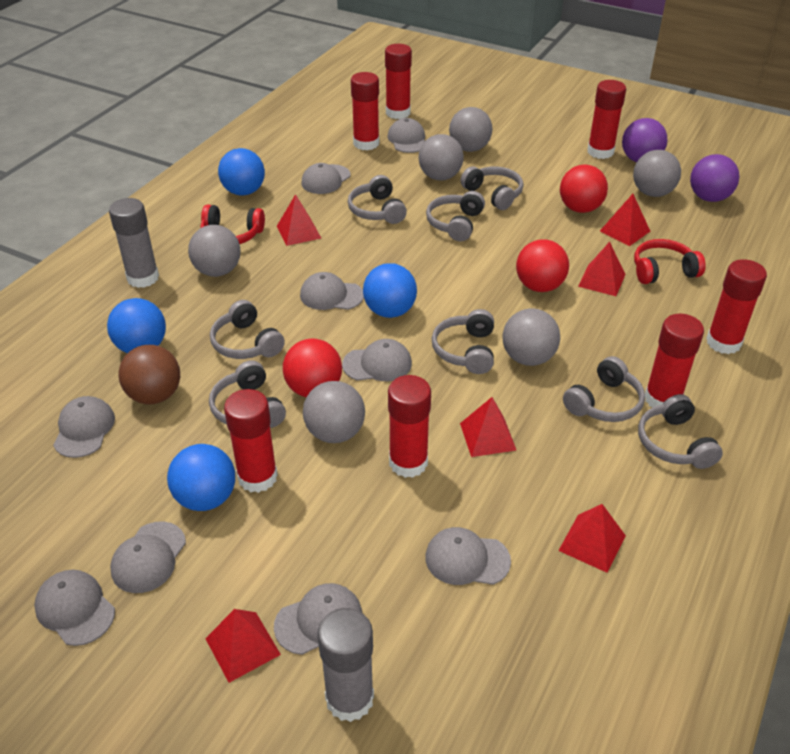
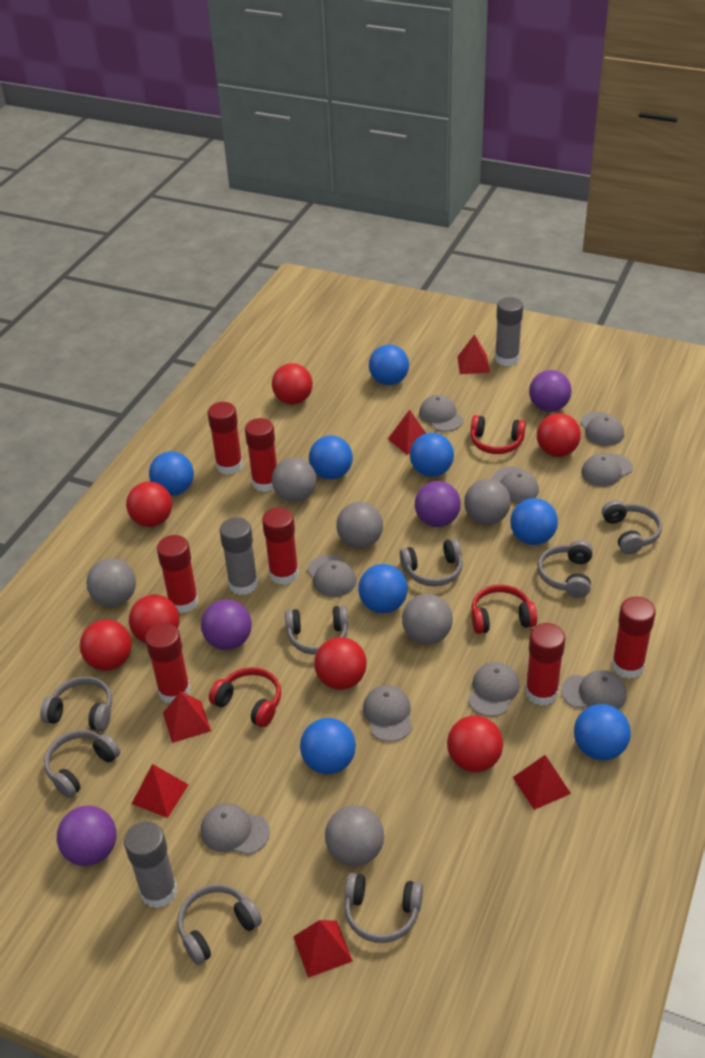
blue ball: [107,298,166,353] [167,444,235,511] [218,148,265,196] [363,263,417,318] = 4 -> [149,451,194,496] [300,718,356,774] [309,435,353,480] [358,564,408,613] [369,345,409,385] [410,433,454,477] [510,498,558,545] [574,704,631,760] = 8
brown ball: [119,345,180,405] = 1 -> none = 0
grey glue stick: [109,198,159,288] [317,608,374,722] = 2 -> [124,821,177,908] [220,517,258,595] [495,297,523,366] = 3
purple ball: [622,118,667,162] [690,154,739,202] = 2 -> [57,805,117,866] [201,599,252,650] [415,481,461,527] [529,370,572,412] = 4
red ball: [283,338,342,397] [516,239,569,292] [560,165,608,213] = 3 -> [80,620,132,671] [126,481,172,527] [129,595,180,643] [272,363,313,405] [314,637,367,690] [447,715,503,772] [537,413,581,457] = 7
red headphones: [201,204,265,244] [634,239,706,284] = 2 -> [209,667,281,727] [471,415,526,454] [471,585,537,634] = 3

